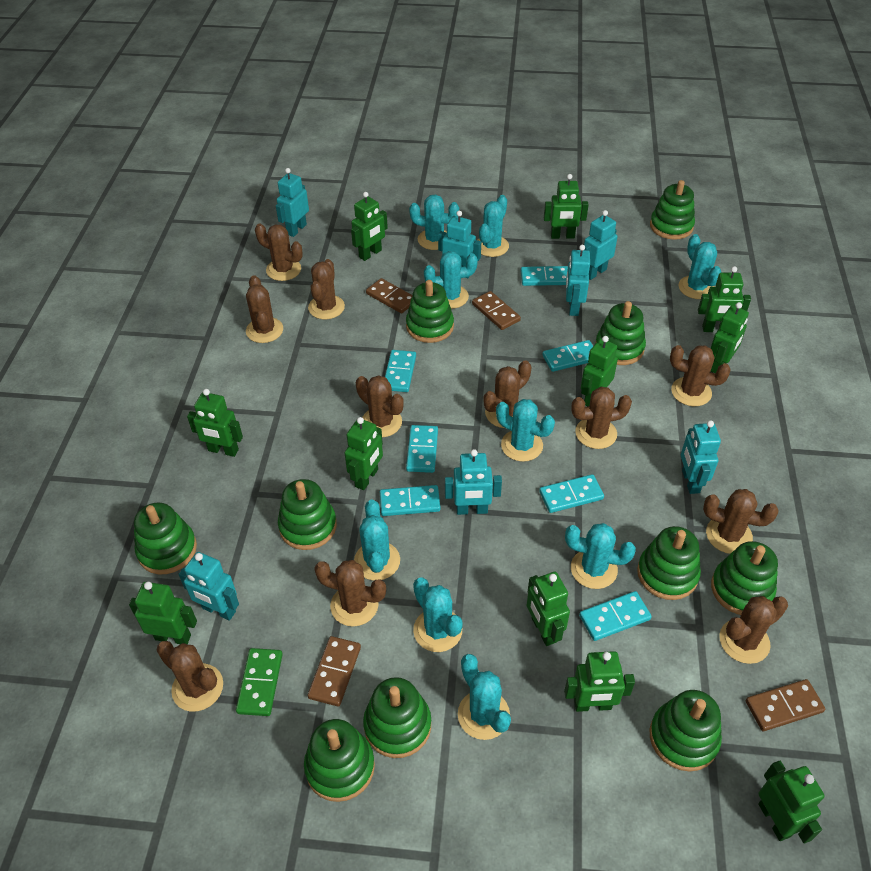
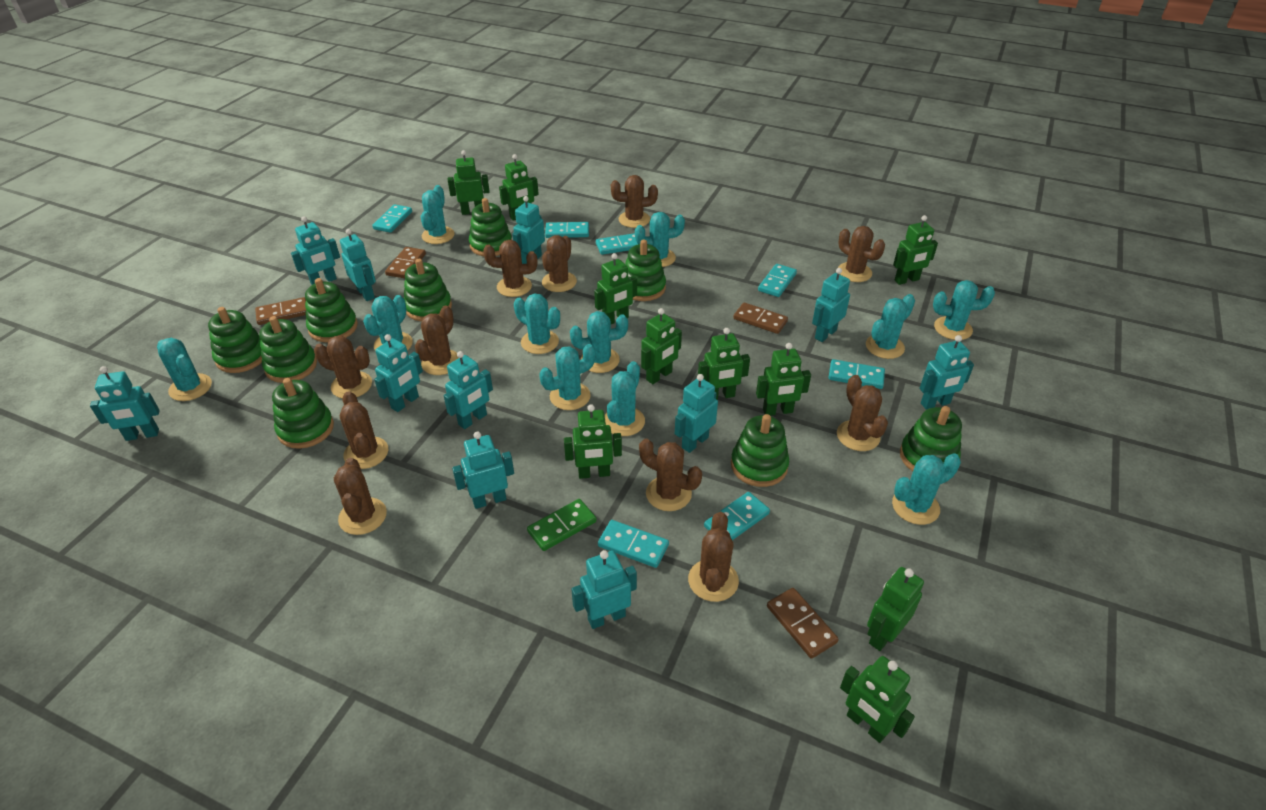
green robot: [129,582,197,644] [187,389,243,457] [344,417,383,490] [351,192,388,261] [527,572,570,646] [544,174,589,239] [564,651,635,712] [581,336,618,406] [698,266,751,332] [711,302,749,373] [758,761,825,843] = 11 -> [448,150,490,215] [499,154,539,221] [564,404,622,479] [594,253,637,324] [641,308,682,384] [698,328,750,400] [756,343,811,416] [840,656,915,743] [867,567,924,651] [893,215,938,285] = 10
green stacking toy: [134,502,197,574] [278,479,337,550] [304,719,375,802] [363,677,431,758] [406,280,454,343] [595,301,646,365] [637,526,701,600] [650,180,695,240] [650,690,722,772] [711,541,778,615] = 10 -> [208,307,262,373] [260,316,317,383] [272,378,334,449] [305,278,358,342] [404,259,452,321] [469,198,512,256] [625,240,666,301] [731,414,789,487] [900,406,962,471] = 9
turquoise cactus: [354,499,400,581] [409,195,459,250] [413,577,463,652] [424,251,478,309] [458,654,511,740] [478,195,509,257] [496,399,555,462] [565,523,636,589] [679,234,721,299] = 9 -> [157,338,212,401] [363,295,413,351] [421,185,454,244] [514,293,560,354] [539,344,596,410] [570,311,628,373] [605,361,645,436] [635,212,685,267] [866,294,915,359] [892,454,961,525] [933,280,995,340] = 11
turquoise robot: [178,552,239,621] [276,168,309,237] [438,211,481,278] [445,449,502,515] [566,245,590,316] [584,210,618,280] [681,420,721,494] = 7 -> [90,366,160,441] [291,216,340,285] [340,229,376,301] [374,334,423,412] [444,351,493,429] [452,432,514,509] [512,196,545,264] [571,550,637,629] [675,374,718,453] [812,268,850,342] [919,335,974,410] = 11

